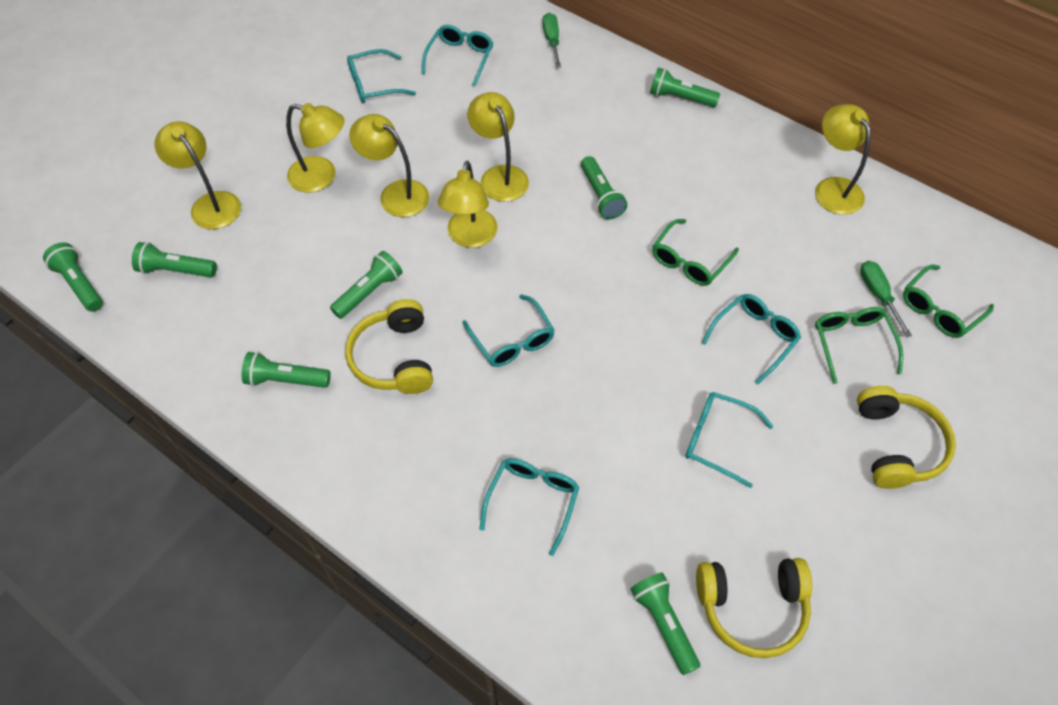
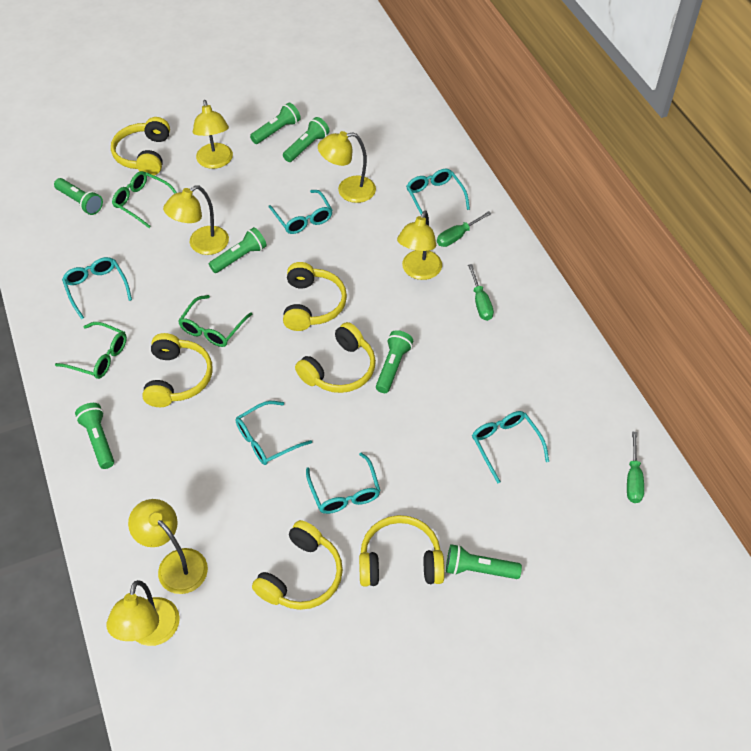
green screwdriver: [542,13,561,67] [860,261,912,337] = 2 -> [437,211,492,247] [468,264,494,321] [627,431,644,503] = 3
yellow headphones: [345,299,433,394] [696,558,812,658] [857,386,956,489] = 3 -> [111,117,170,175] [142,333,213,407] [252,520,343,610] [283,262,347,331] [295,322,376,393] [359,515,445,587] = 6

